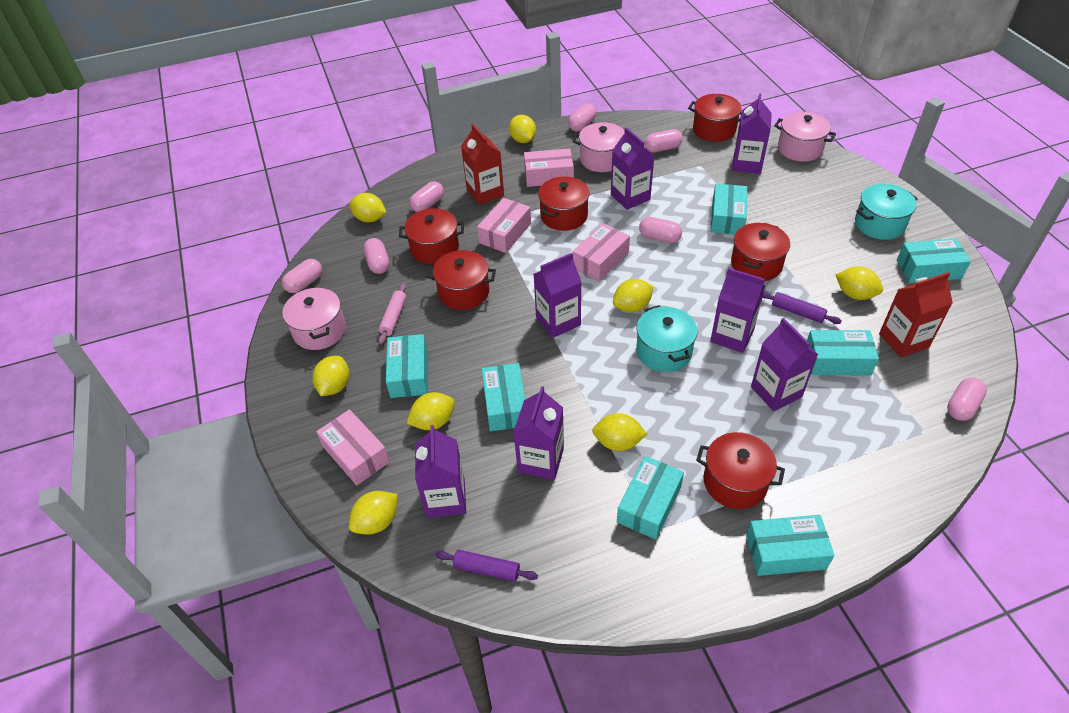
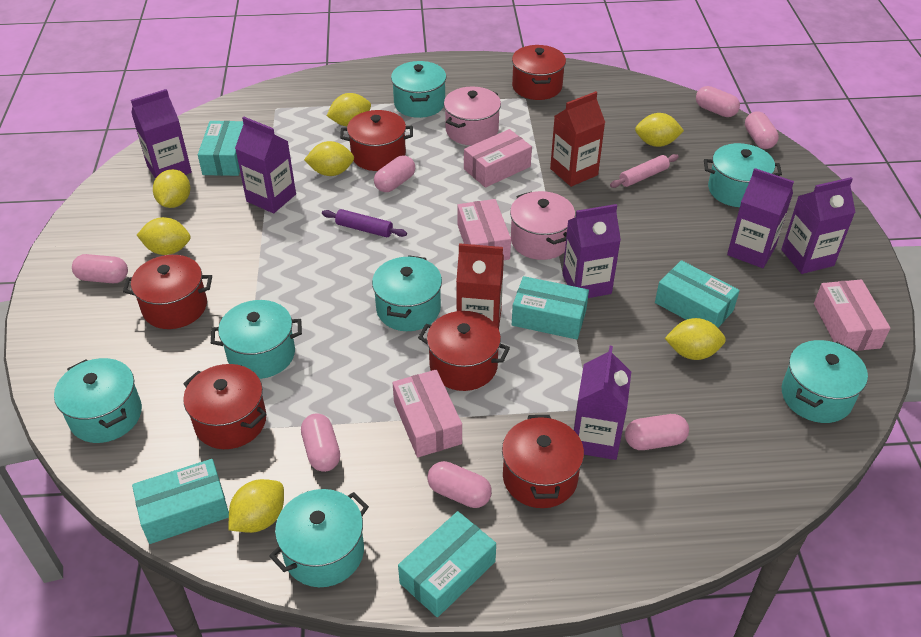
pink pot: [282,287,346,350] [573,122,625,172] [774,112,836,162] = 3 -> [444,86,501,145] [510,191,575,260] = 2
purple carton: [415,425,466,518] [513,386,564,480] [534,253,581,338] [611,127,654,210] [710,268,765,353] [732,93,772,174] [751,318,818,411] = 7 -> [131,89,192,179] [235,117,296,213] [562,204,621,298] [573,346,631,460] [727,168,794,268] [781,177,856,274] = 6
purple rolling pin: [436,550,538,581] [762,291,841,324] = 2 -> [322,209,407,237] = 1
turquoise box: [386,334,428,398] [482,363,525,431] [617,456,684,540] [711,184,747,235] [746,515,835,576] [807,330,879,376] [897,238,971,283] = 7 -> [132,459,229,544] [198,121,243,176] [398,511,496,617] [512,276,589,340] [655,260,740,328] = 5
turquoise pot: [636,305,698,372] [855,184,918,240] = 2 -> [54,358,142,443] [211,300,302,379] [269,489,369,587] [372,255,442,331] [391,61,446,118] [704,143,782,207] [782,340,868,423] = 7
yellow lemon: [313,356,349,396] [349,193,386,222] [349,491,398,535] [407,392,455,430] [509,115,536,143] [592,413,647,451] [613,279,653,312] [836,266,883,300] = 8 -> [137,217,191,255] [153,169,190,208] [228,479,284,533] [304,141,354,176] [327,93,371,126] [635,113,684,147] [665,318,726,360] = 7

